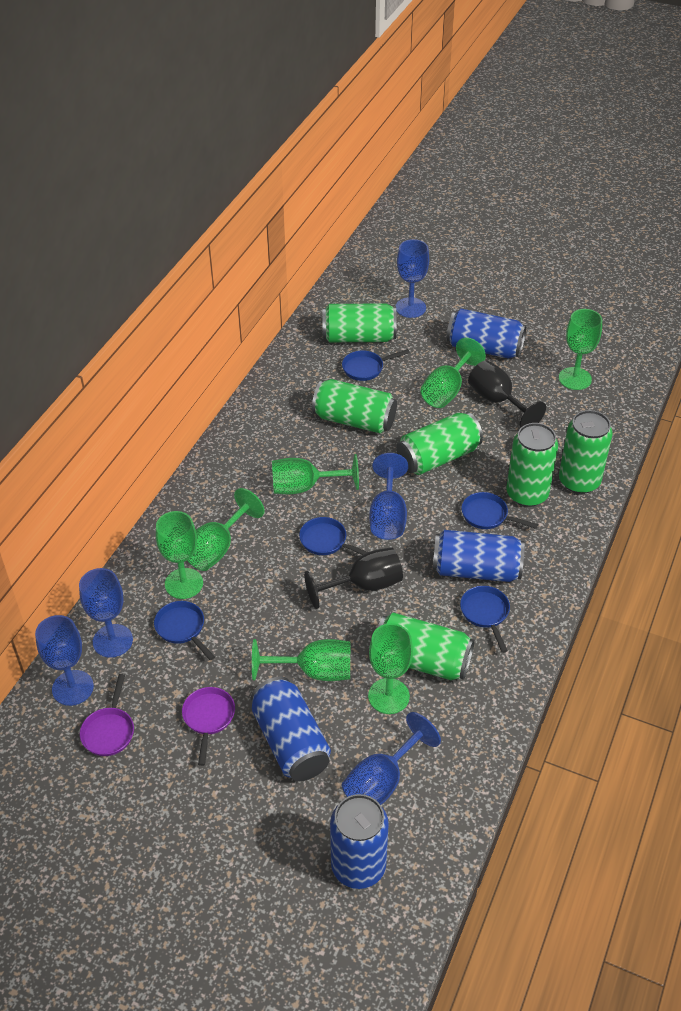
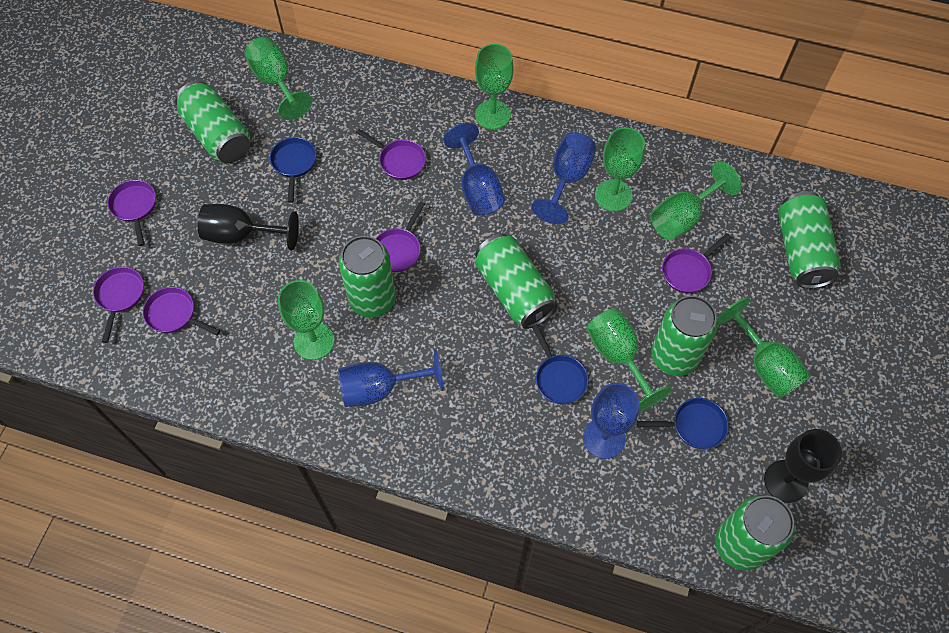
blue can: [251,677,331,781] [330,794,389,889] [433,530,525,582] [447,309,527,359] = 4 -> none = 0
blue goblet: [35,615,94,706] [79,568,133,658] [342,712,441,805] [369,453,408,540] [395,239,429,318] = 5 -> [338,349,444,407] [443,123,505,215] [532,132,596,224] [583,383,639,459] = 4
blue pan: [154,601,215,660] [299,517,368,555] [342,349,410,381] [460,586,510,653] [461,492,538,529] = 5 -> [270,137,317,203] [532,324,588,404] [637,398,729,449] = 3
purple pan: [80,674,134,756] [182,687,235,766] = 2 -> [93,267,144,343] [108,180,156,246] [143,287,220,335] [356,129,426,180] [375,201,425,272] [662,233,731,293] = 6

